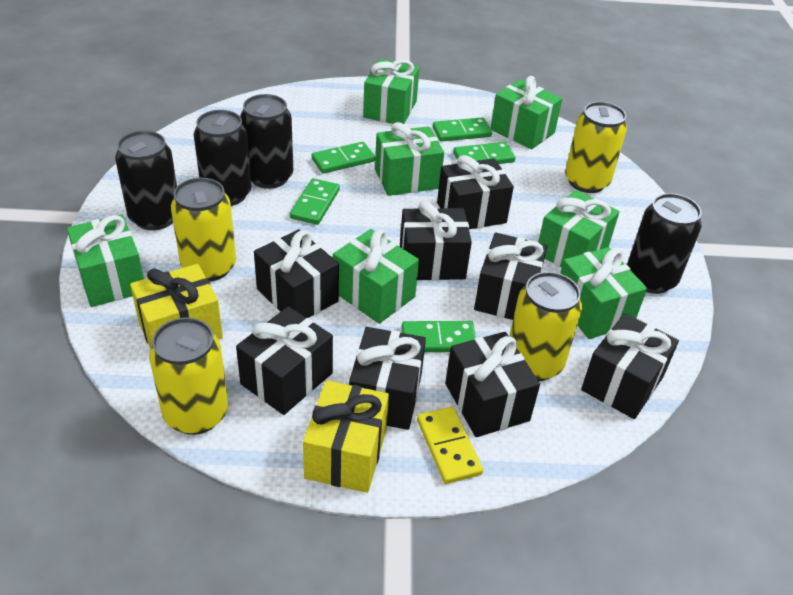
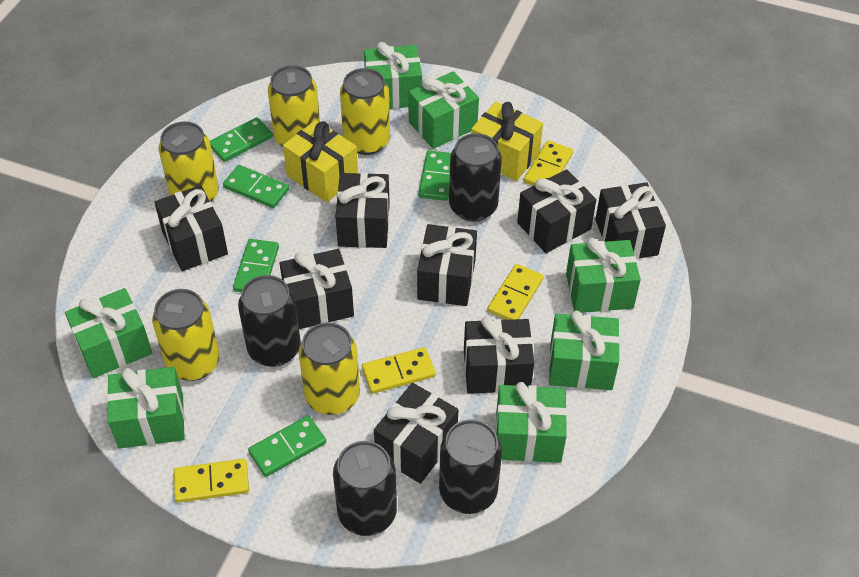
yellow can: [149,317,228,435] [171,178,236,282] [509,272,582,381] [565,102,627,193] = 4 -> [152,289,220,381] [158,121,219,202] [268,65,320,147] [298,322,360,415] [340,68,390,155] = 5
yellow domino: [417,407,483,484] = 1 -> [174,459,249,503] [362,347,436,394] [487,264,544,320] [524,140,573,186] = 4

